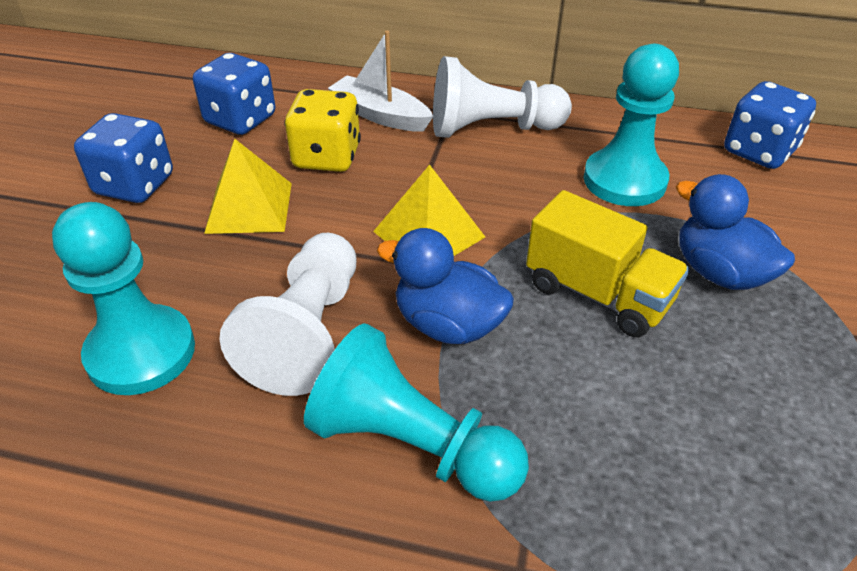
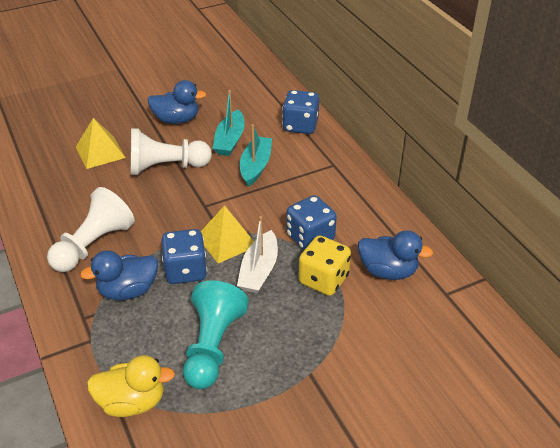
blue duck: [377,228,514,344] [676,174,795,290] = 2 -> [80,250,158,300] [148,80,207,124] [358,230,433,280] = 3
turquoise boat: none = 0 -> [212,90,245,156] [240,124,272,187] = 2
turquoise pawn: [52,202,195,395] [304,323,529,502] [584,44,679,206] = 3 -> [183,280,249,389] = 1
yellow duck: none = 0 -> [87,355,175,417] = 1
yellow truck: [526,190,690,337] = 1 -> none = 0

